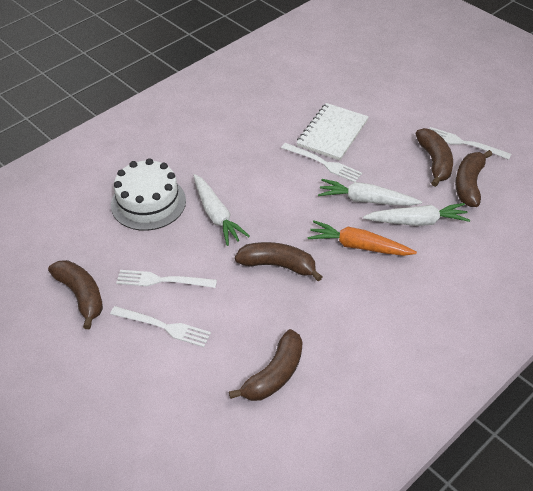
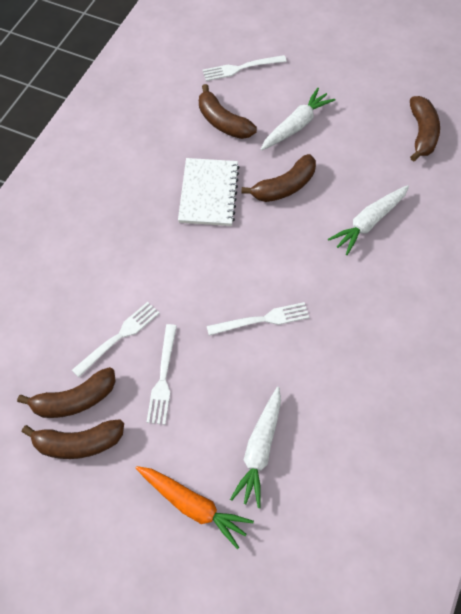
white cake: [111,158,186,231] = 1 -> none = 0

